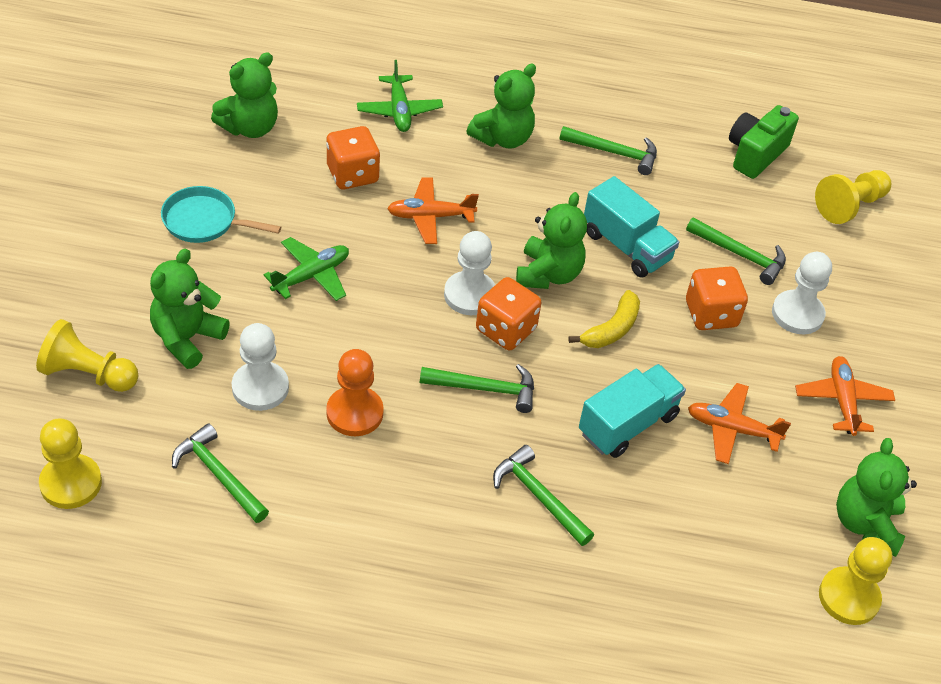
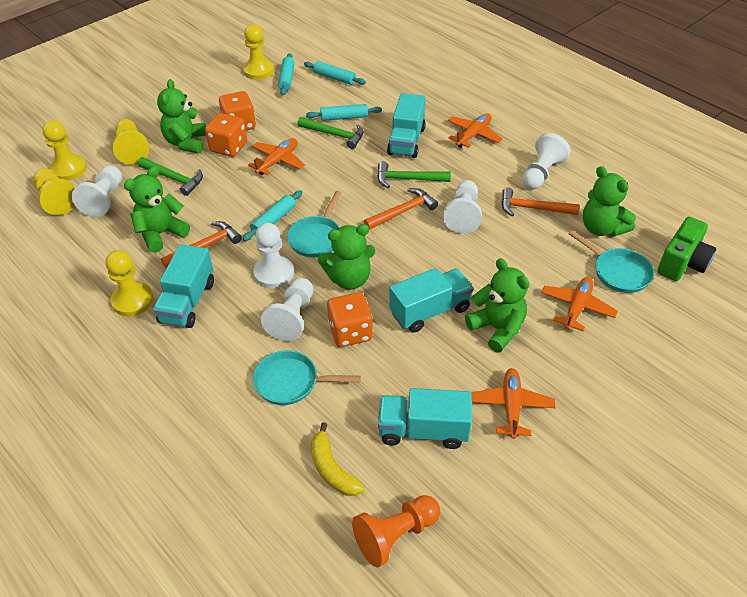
green hammer: [172,423,269,523] [420,364,534,413] [493,445,594,546] [559,126,657,175] [686,217,786,285] = 5 -> [138,157,203,196] [297,117,364,149] [377,161,451,188] = 3
green plane: [264,237,349,301] [357,60,443,132] = 2 -> none = 0
orange hammer: none = 0 -> [161,221,242,268] [364,188,438,230] [502,187,580,217] = 3
orange plane: [387,177,479,244] [688,383,791,464] [795,356,895,436] = 3 -> [248,138,305,175] [448,114,503,148] [471,368,556,439] [541,277,618,331] = 4
turquoise pan: [161,186,281,243] = 1 -> [253,350,361,405] [287,191,342,258] [569,230,654,293] = 3
turquoise rolling pin: none = 0 -> [242,190,302,241] [278,53,295,95] [304,61,366,85] [306,104,382,121] = 4
turquoise truck: [579,364,686,458] [584,176,679,278] = 2 -> [153,244,214,328] [378,388,472,449] [387,93,426,158] [389,268,473,332] = 4
white pawn: [232,323,289,411] [444,231,495,315] [772,252,832,334] = 3 -> [72,166,122,217] [253,223,294,288] [261,278,313,342] [443,180,482,234] [522,133,570,189] = 5
yellow pawn: [36,319,138,392] [39,419,102,509] [815,170,891,224] [819,537,892,625] = 4 -> [34,168,75,215] [42,120,87,181] [105,250,154,316] [112,119,149,165] [243,24,274,80] = 5

